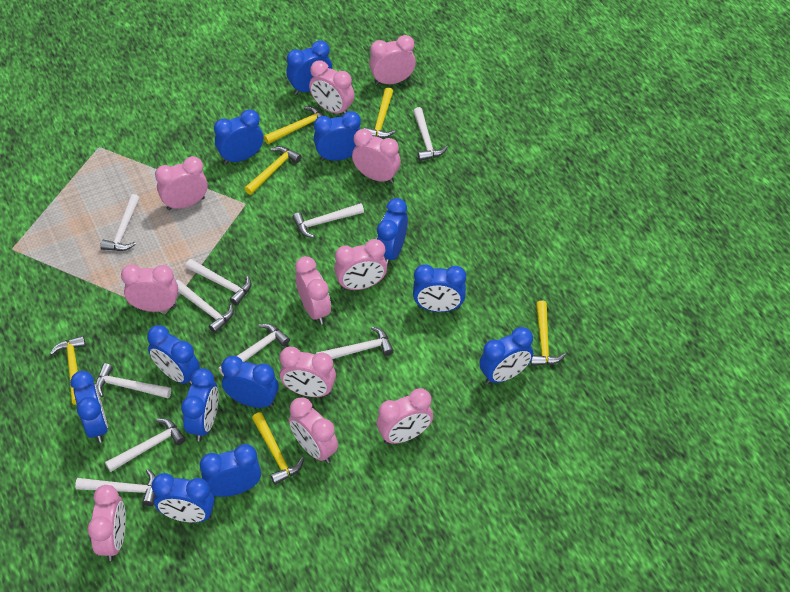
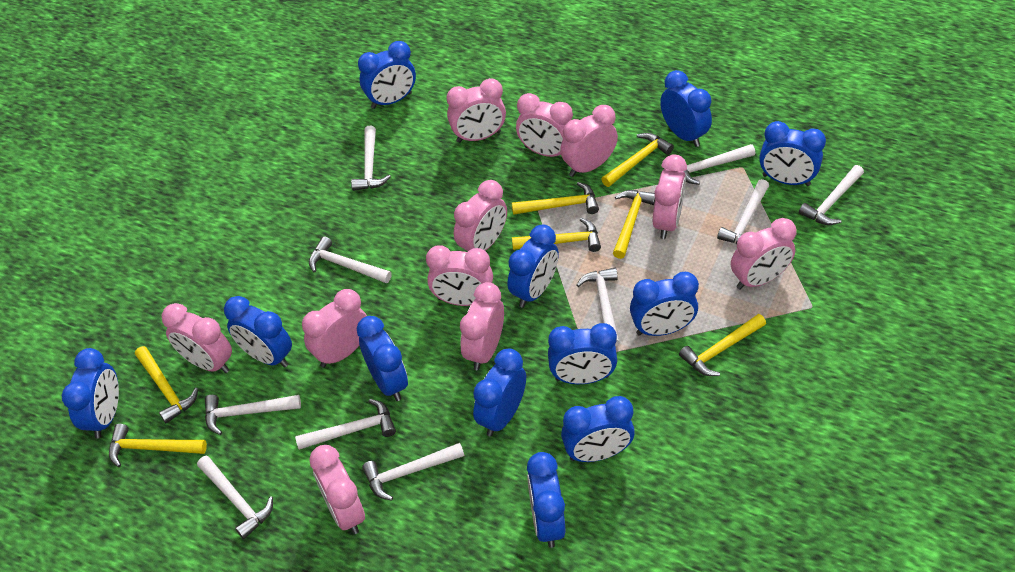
yellow hammer: [50,336,86,405] [244,146,302,195] [252,412,304,485] [264,107,324,144] [364,88,395,138] [530,301,566,366] = 6 -> [109,424,207,467] [135,346,198,423] [512,182,599,215] [512,218,601,252] [601,133,674,187] [613,190,655,259] [679,314,766,376] = 7

